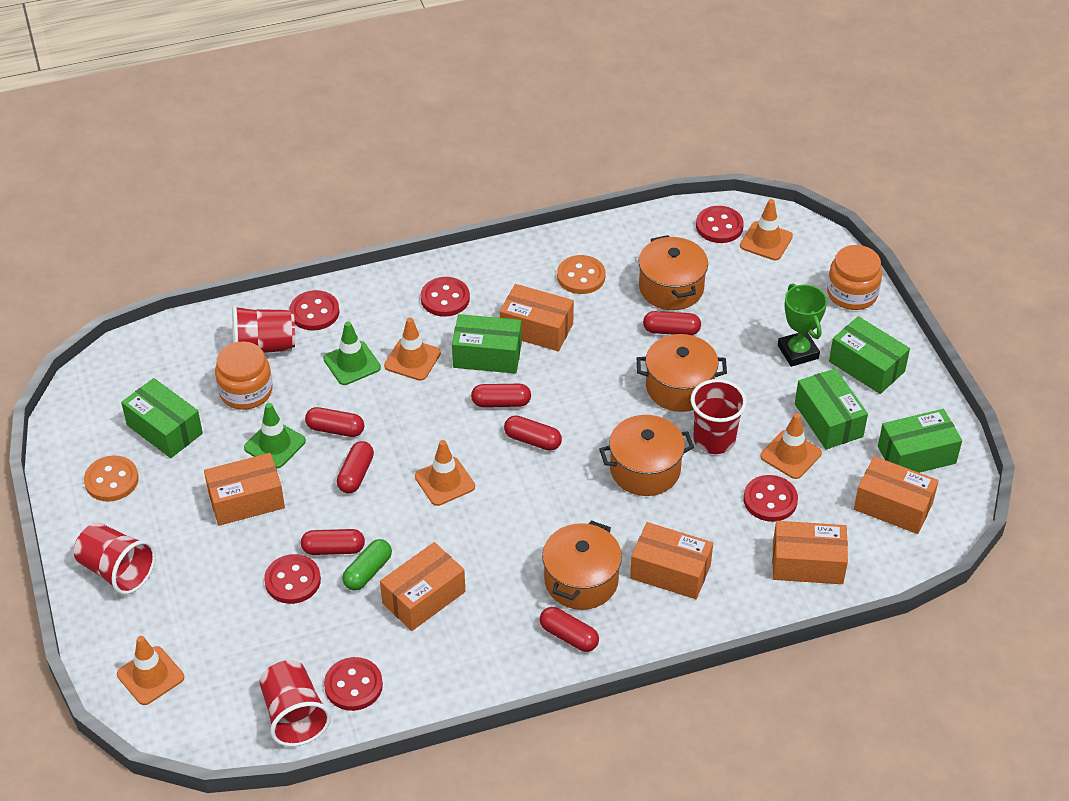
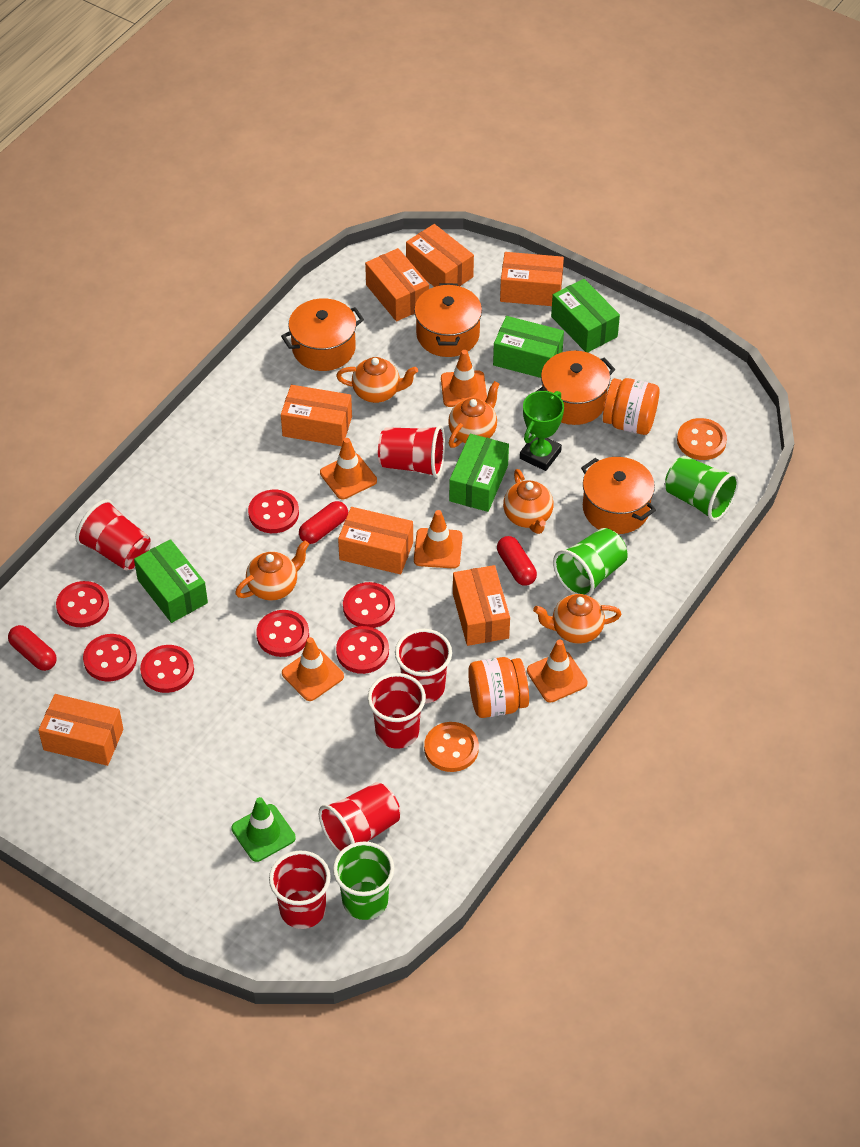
green box: [121,378,203,458] [452,314,522,374] [795,368,868,450] [829,316,910,394] [878,409,962,473] = 5 -> [134,539,208,623] [449,434,509,512] [493,316,564,378] [551,279,620,352] = 4
green capsule: [342,539,392,591] = 1 -> none = 0
green cup: none = 0 -> [333,842,394,920] [553,528,628,596] [665,456,739,521] = 3
green traffic cone: [244,403,306,468] [324,321,381,385] = 2 -> [231,797,296,862] = 1
orange box: [204,453,285,526] [380,542,465,631] [500,284,574,351] [630,522,713,599] [772,521,848,584] [854,456,939,534] = 6 -> [38,694,123,766] [281,385,352,446] [338,507,413,574] [365,248,429,321] [406,224,474,287] [453,565,510,646] [500,252,564,306] = 7
orange teapot: none = 0 -> [235,540,309,601] [336,357,418,403] [448,381,499,448] [503,469,553,534] [533,594,621,644] = 5
red button: [264,554,321,604] [289,290,339,331] [324,657,383,711] [421,277,470,317] [696,206,744,243] [744,475,798,522] = 6 -> [56,581,109,627] [83,634,137,682] [140,645,194,693] [248,490,299,533] [256,610,309,657] [336,626,389,674] [343,582,395,628] = 7
red capsule: [301,529,365,555] [305,407,364,437] [337,441,374,493] [471,384,531,407] [504,416,562,451] [540,607,599,652] [643,311,701,335] = 7 -> [8,625,57,671] [299,501,348,544] [497,536,537,586] = 3
red cup: [74,523,156,595] [232,305,295,353] [260,660,331,747] [691,379,747,454] = 4 -> [75,499,151,570] [269,850,331,929] [319,782,401,853] [368,673,426,749] [378,425,445,478] [395,629,452,703] = 6

